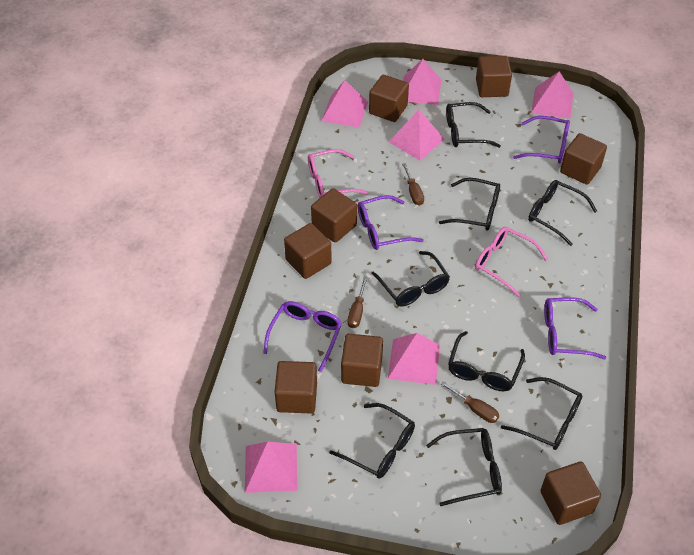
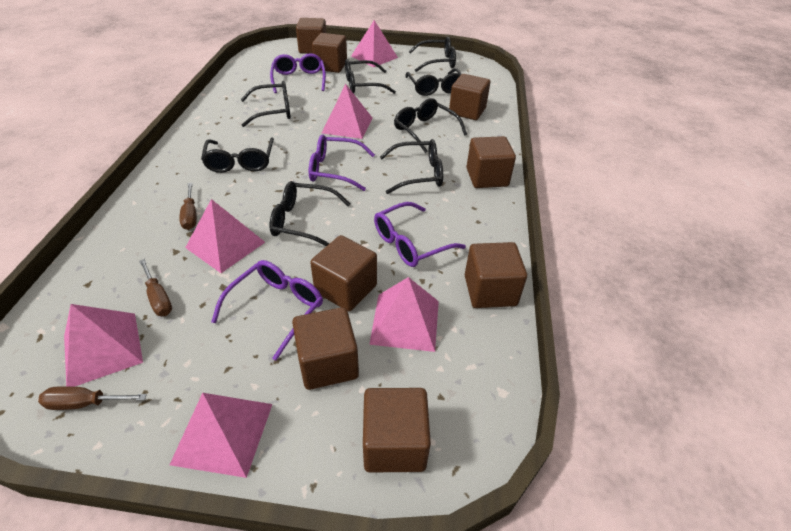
pink glasses: [308,149,368,198] [475,227,548,297] = 2 -> none = 0

